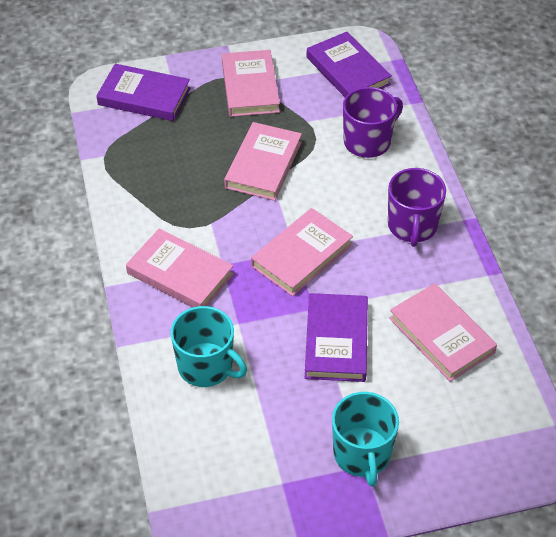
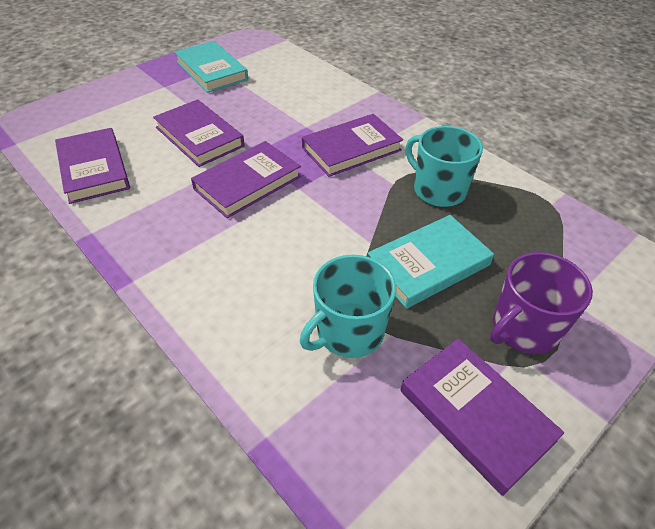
pink book: [126,228,234,307] [222,50,280,117] [224,122,302,201] [251,208,353,296] [389,283,497,382] = 5 -> none = 0
purple book: [97,64,190,121] [305,293,368,382] [307,32,392,97] = 3 -> [55,128,130,204] [153,99,245,167] [191,141,301,218] [302,114,403,177] [401,339,564,496] = 5
purple mug: [343,87,403,158] [388,168,446,247] = 2 -> [490,252,593,354] = 1
turquoise book: none = 0 -> [174,41,248,93] [367,215,494,309] = 2

